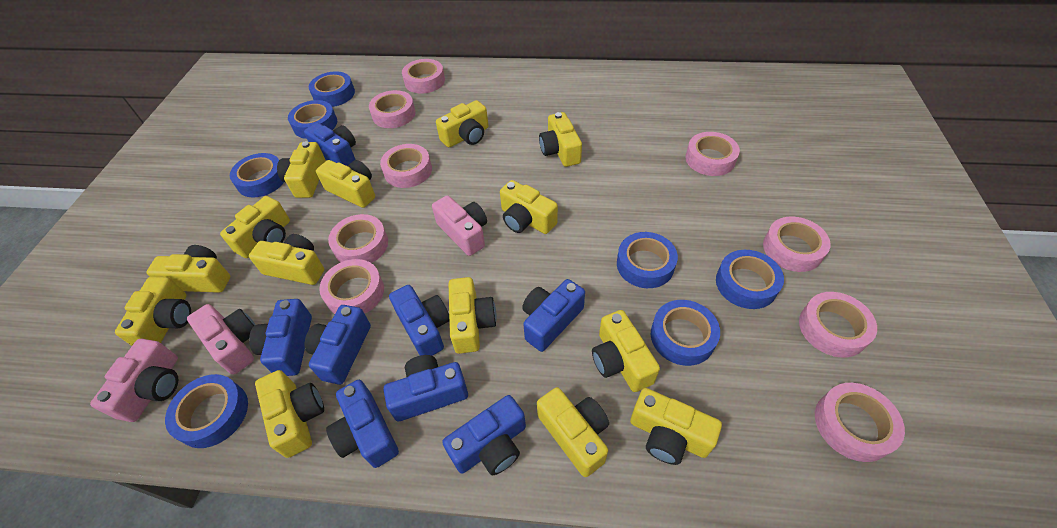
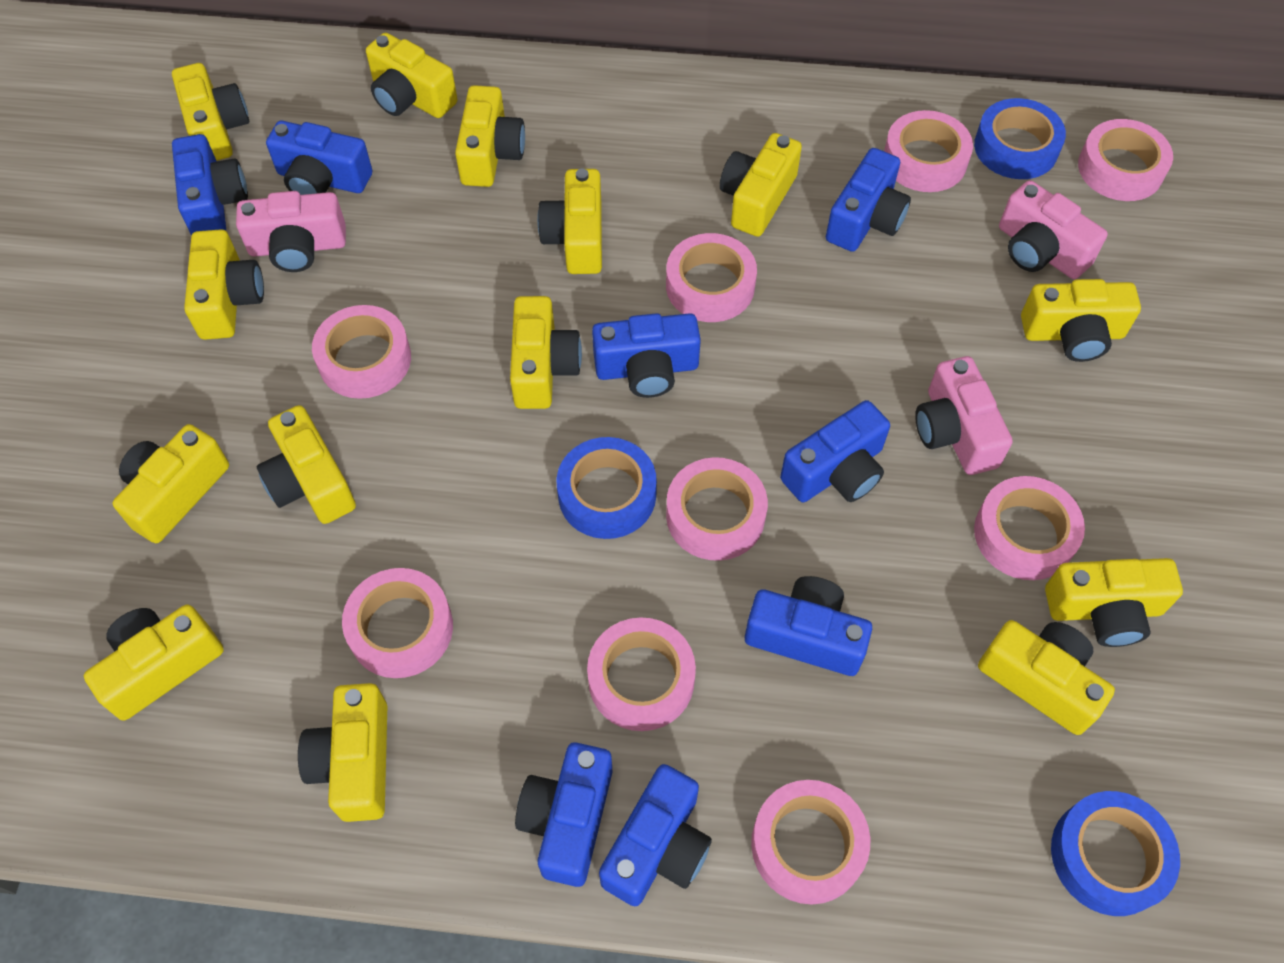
blue tape: [165,374,248,448] [230,153,284,198] [288,100,337,139] [309,71,355,107] [617,232,678,288] [651,300,720,366] [716,250,784,309] = 7 -> [557,437,657,539] [974,98,1066,179] [1051,791,1180,916] = 3

